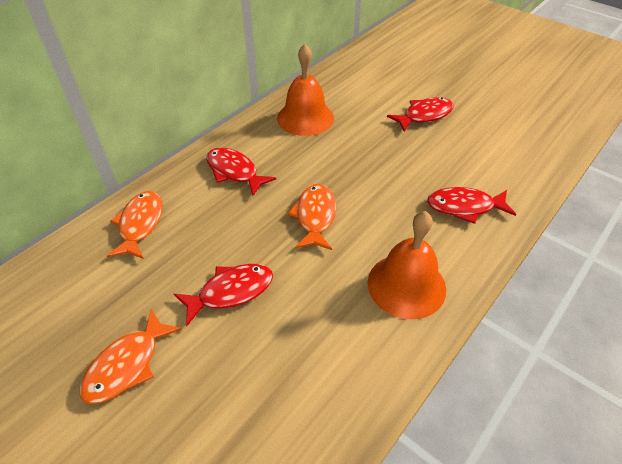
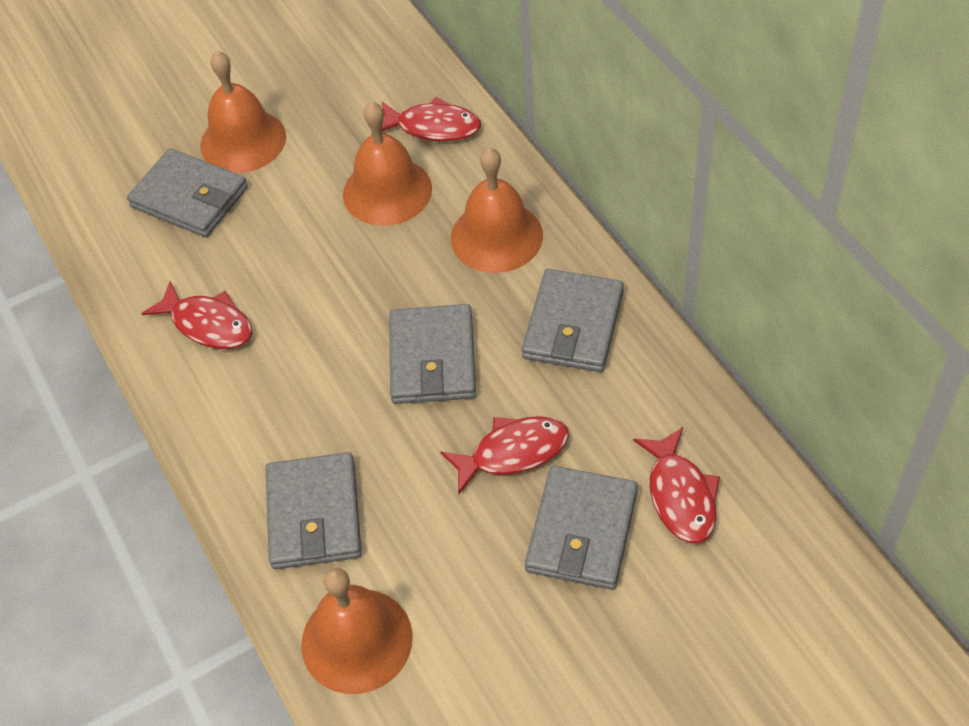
grey wallet: none = 0 -> [127,148,248,237] [265,452,362,570] [389,304,476,404] [522,269,624,372] [525,466,638,590] = 5
orange bell: [277,44,334,136] [368,211,446,319] = 2 -> [200,51,286,173] [301,568,413,694] [343,101,432,226] [451,147,543,273] = 4
orange fish: [80,309,182,404] [107,191,163,259] [287,184,336,250] = 3 -> none = 0

